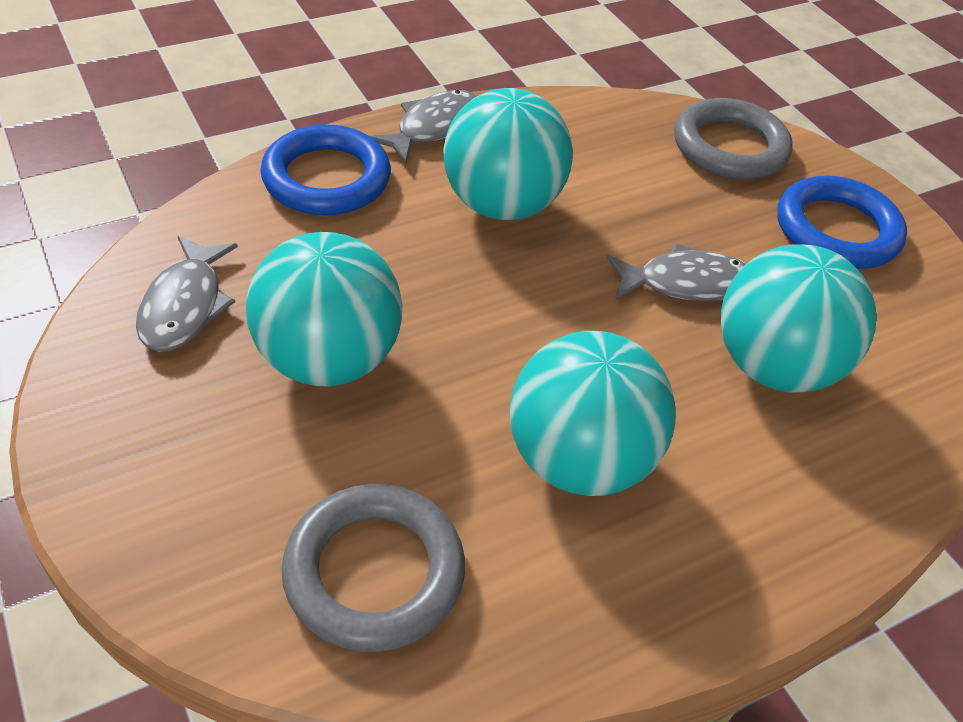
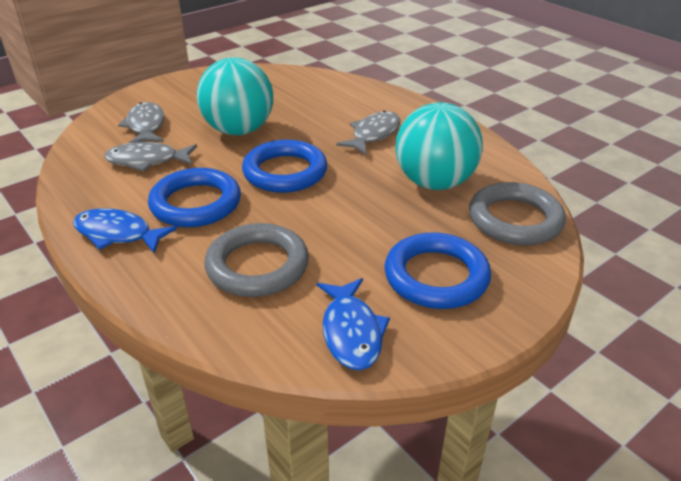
blue fish: none = 0 -> [73,208,177,253] [317,278,390,370] = 2
blue ring: [260,124,391,215] [777,175,907,269] = 2 -> [148,168,241,227] [242,140,327,193] [384,232,491,309] = 3
turquoise ball: [246,232,402,386] [443,88,573,220] [510,331,676,496] [720,244,876,393] = 4 -> [197,57,273,135] [395,102,483,190] = 2

